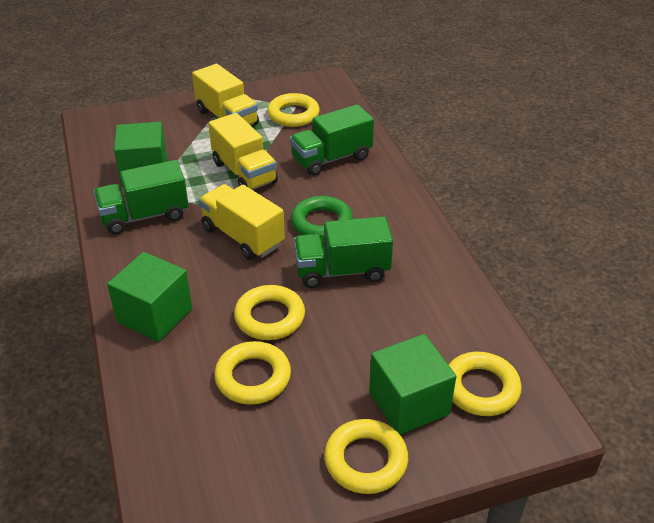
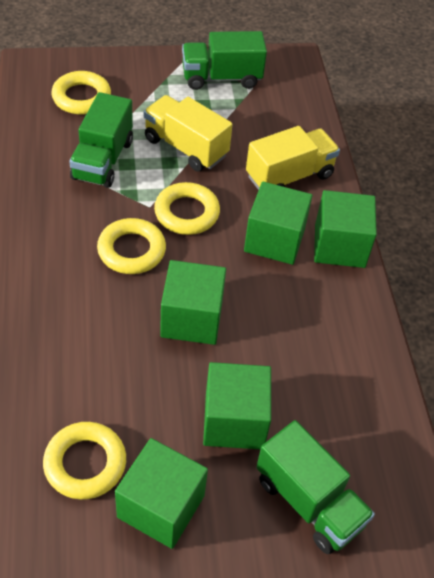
green cube: [107,252,192,342] [114,122,167,187] [369,334,456,435] = 3 -> [115,438,208,549] [160,260,226,345] [203,362,271,449] [244,182,312,265] [314,190,377,268] = 5
green ring: [291,196,353,240] = 1 -> none = 0
yellow ring: [214,341,291,405] [234,285,305,340] [267,93,320,127] [324,419,408,494] [449,352,522,416] = 5 -> [43,422,126,500] [51,71,111,114] [97,218,166,274] [154,182,220,235] = 4
yellow truck: [192,64,259,126] [199,184,285,260] [208,113,278,190] = 3 -> [144,95,232,171] [246,126,340,190] = 2

